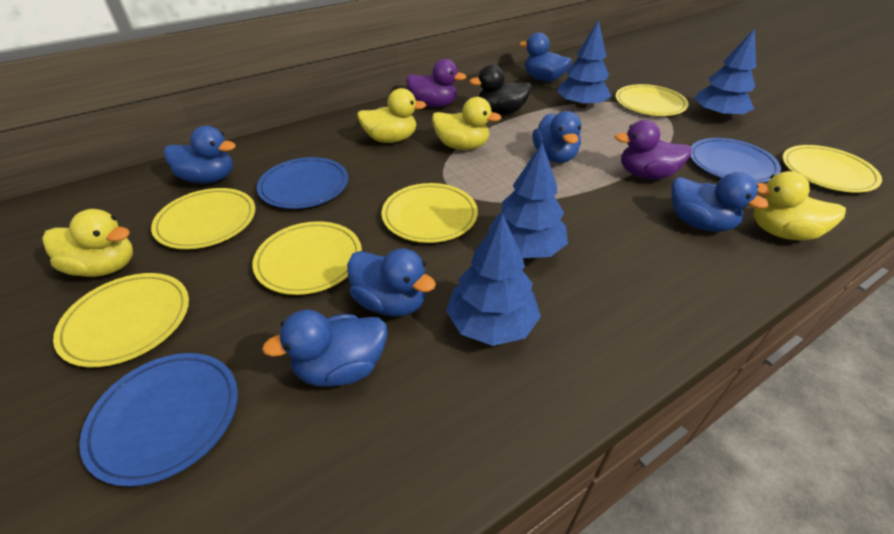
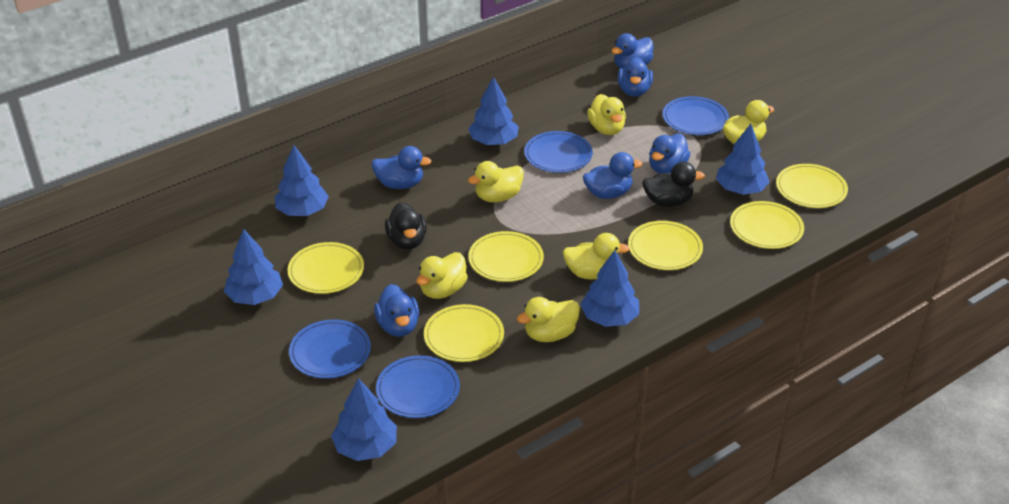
black duck: [469,64,531,114] = 1 -> [385,202,427,250] [642,162,705,207] = 2
blue plate: [79,353,238,487] [257,157,348,209] [690,138,781,183] = 3 -> [289,319,371,379] [376,355,460,418] [524,131,593,173] [663,96,729,135] = 4
blue tree: [446,214,541,346] [488,143,568,258] [557,20,611,108] [694,28,756,119] = 4 -> [224,229,283,305] [275,145,329,216] [331,378,397,461] [468,77,519,145] [580,250,639,327] [716,124,770,195] = 6
purple duck: [407,59,466,107] [615,120,692,179] = 2 -> none = 0
yellow duck: [42,209,133,277] [357,88,426,143] [432,97,501,150] [753,171,846,241] = 4 -> [416,252,468,299] [468,161,524,202] [517,297,580,342] [563,233,630,279] [587,94,626,135] [723,100,774,144] = 6

